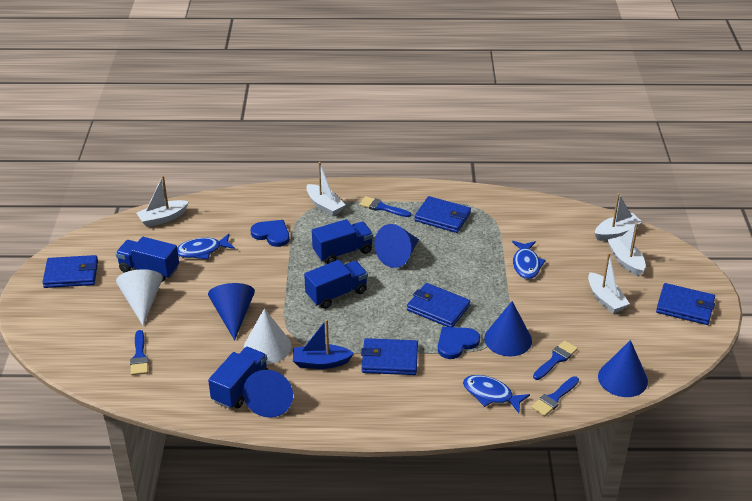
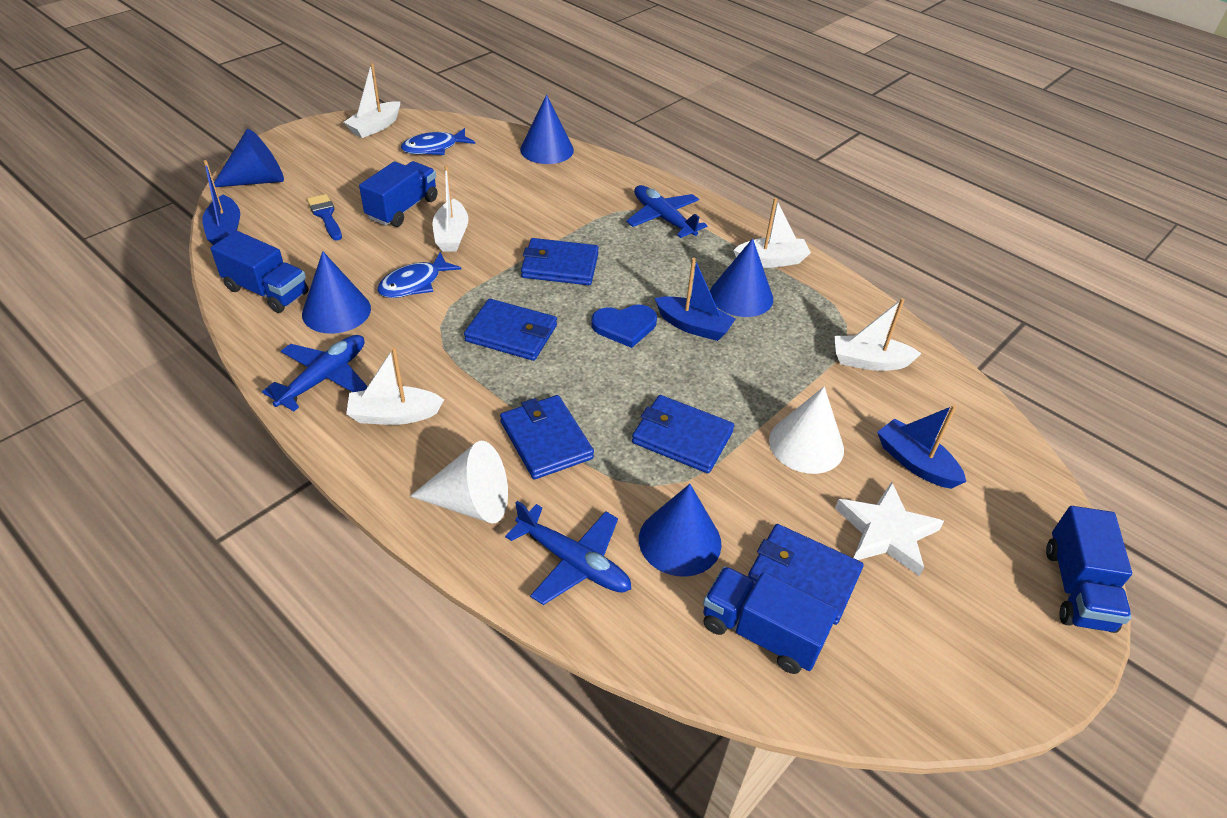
blue boat: [293,319,354,369] = 1 -> [202,160,240,245] [655,258,736,341] [877,405,966,489] = 3
blue brush: [130,330,149,375] [359,196,411,217] [531,376,579,416] [533,340,578,380] = 4 -> [307,194,342,240] = 1
blue fish: [177,234,235,259] [463,375,530,413] [512,241,546,279] = 3 -> [377,252,461,298] [401,128,475,155] = 2
blue heart: [251,220,290,247] [438,327,480,359] = 2 -> [591,305,657,348] = 1
blue plane: none = 0 -> [262,335,368,411] [505,501,631,605] [626,185,708,238] = 3
white star: none = 0 -> [835,482,944,576] = 1

